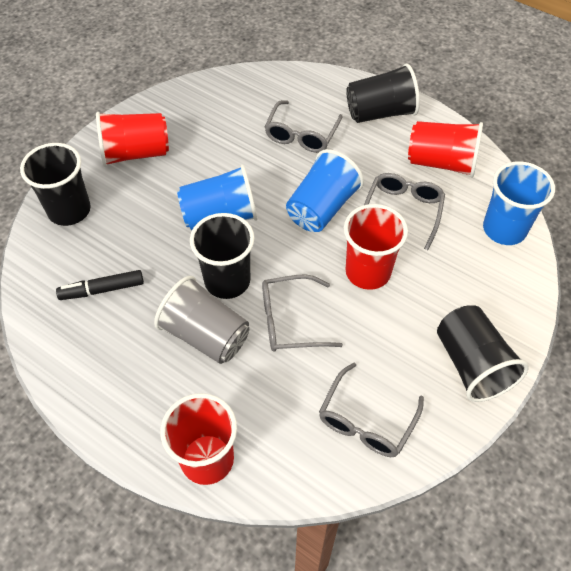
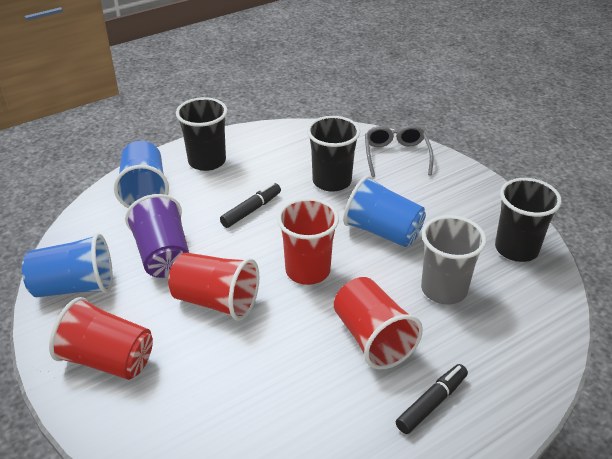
black cup: [20,143,91,226] [190,213,255,299] [346,64,420,123] [437,306,529,402] = 4 -> [176,97,227,171] [307,116,360,192] [495,178,562,262] = 3
black marker: [56,270,144,300] = 1 -> [220,183,281,228] [396,364,468,434] = 2
grey glasses: [262,274,343,352] [265,100,343,153] [319,363,424,457] [364,173,445,250] = 4 -> [365,125,434,177] = 1
purple cup: none = 0 -> [125,194,189,278] = 1

